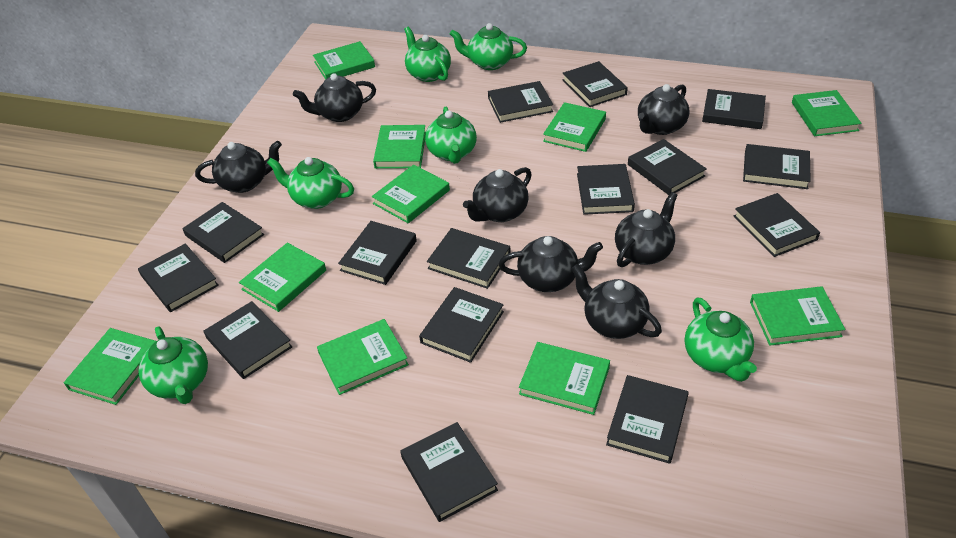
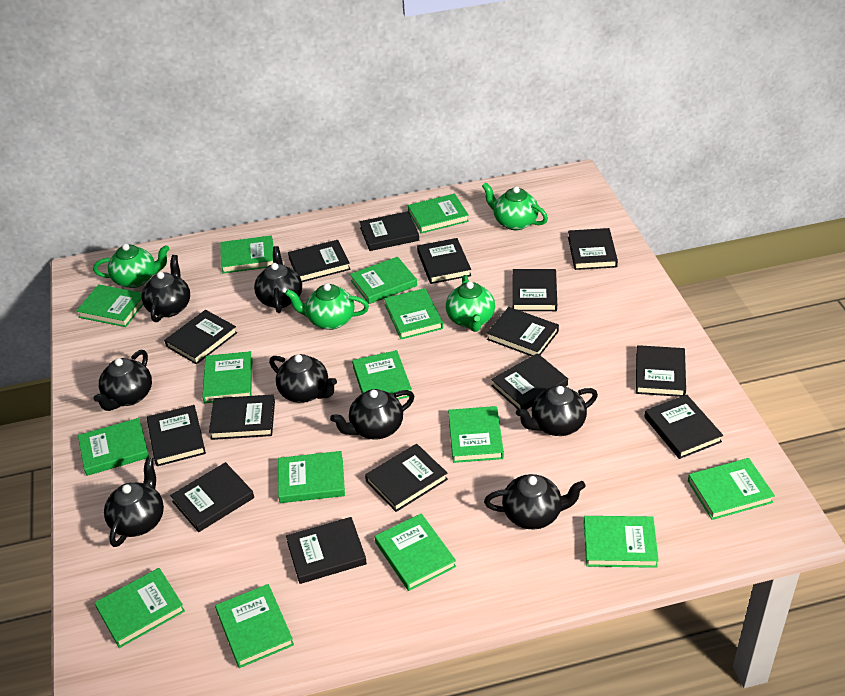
black teapot: [195,140,282,193] [293,73,376,122] [463,167,532,222] [499,236,603,292] [571,264,662,339] [615,192,677,267] [638,84,689,135] = 7 -> [93,350,152,411] [104,457,164,547] [142,255,190,322] [254,246,302,313] [269,354,337,403] [330,389,414,439] [484,474,586,529] [516,385,598,436] = 8
green book: [64,328,156,405] [239,243,326,312] [313,41,375,80] [317,319,409,395] [372,165,450,223] [373,125,426,169] [519,342,610,415] [543,102,606,152] [750,286,845,346] [792,90,862,136] = 10 -> [76,284,143,327] [78,418,149,476] [95,568,185,648] [202,351,253,403] [215,584,294,668] [220,235,273,274] [278,451,345,503] [350,257,417,304] [352,350,412,399] [375,513,456,591] [384,288,443,339] [408,194,469,234] [448,406,504,463] [584,516,659,568] [688,458,775,520] = 15
green teapot: [139,326,208,404] [267,157,354,209] [404,27,451,82] [425,107,477,164] [450,23,527,70] [685,298,757,382] = 6 -> [93,244,170,288] [285,283,369,330] [446,275,495,332] [482,182,548,230] = 4

